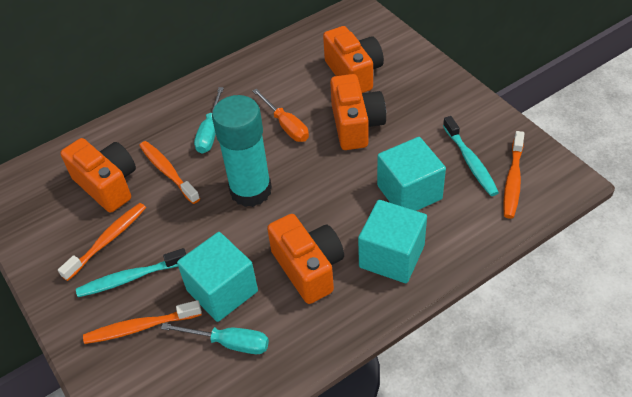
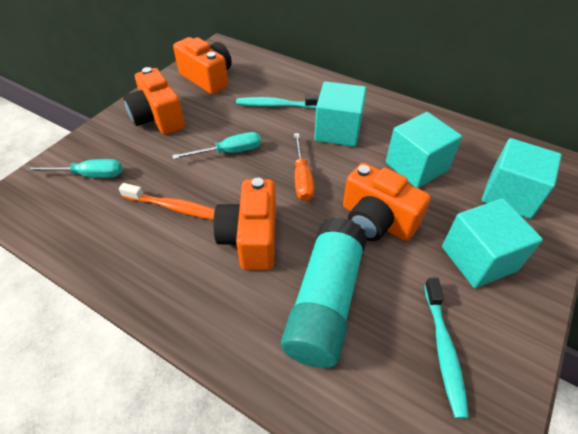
orange toothbrush: [58,203,146,281] [83,300,202,344] [139,141,200,204] [503,131,525,219] = 4 -> [119,183,215,220] = 1
turquoise cube: [177,232,258,322] [358,200,427,283] [377,137,446,211] = 3 -> [314,81,367,147] [386,112,462,188] [442,198,543,288] [482,138,562,219] = 4

